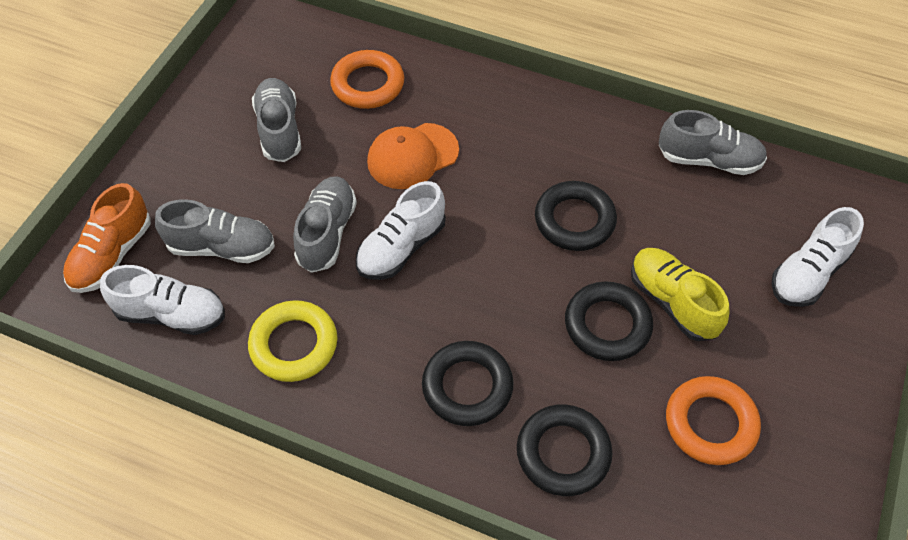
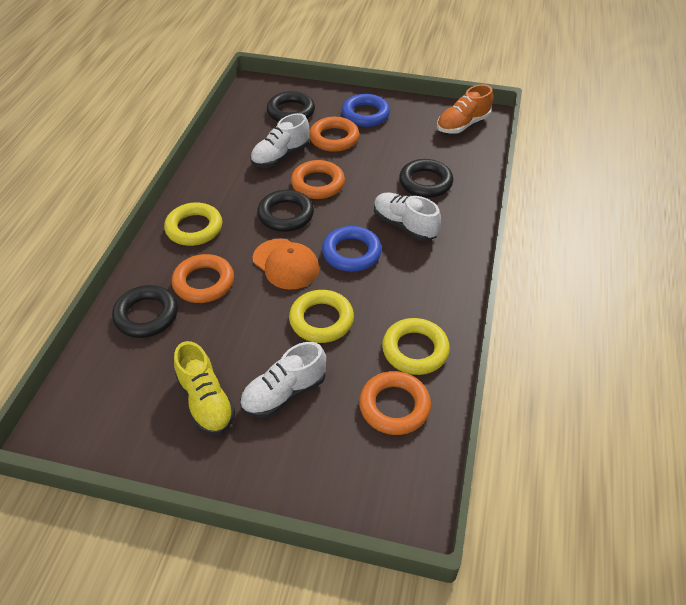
blue ring: none = 0 -> [322,226,382,272] [342,94,390,127] = 2
grey shoe: [155,199,275,263] [252,78,301,162] [293,176,357,273] [659,110,767,175] = 4 -> none = 0
orange ring: [330,50,404,109] [666,376,761,465] = 2 -> [172,254,234,303] [291,160,345,199] [309,117,359,152] [359,371,431,435] = 4
yellow ring: [248,300,337,382] = 1 -> [164,202,223,246] [289,290,354,343] [382,318,450,375] = 3

